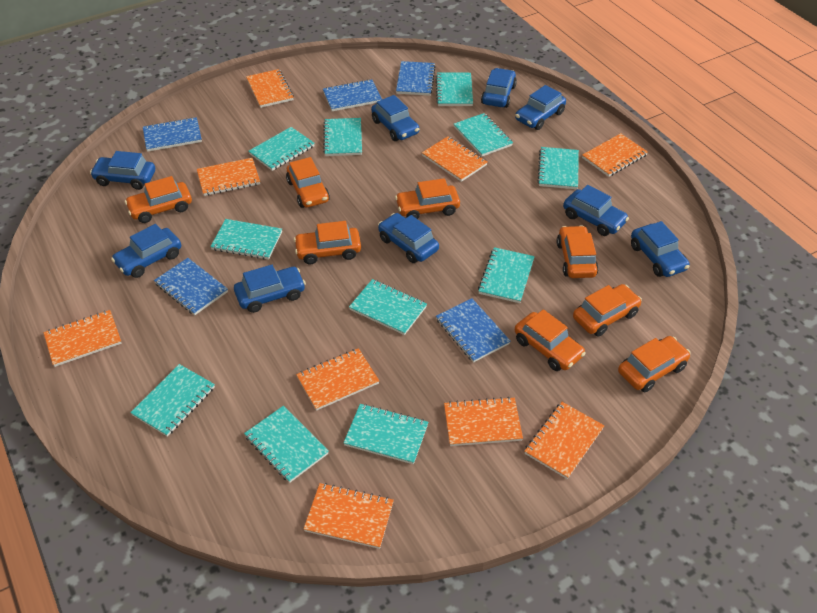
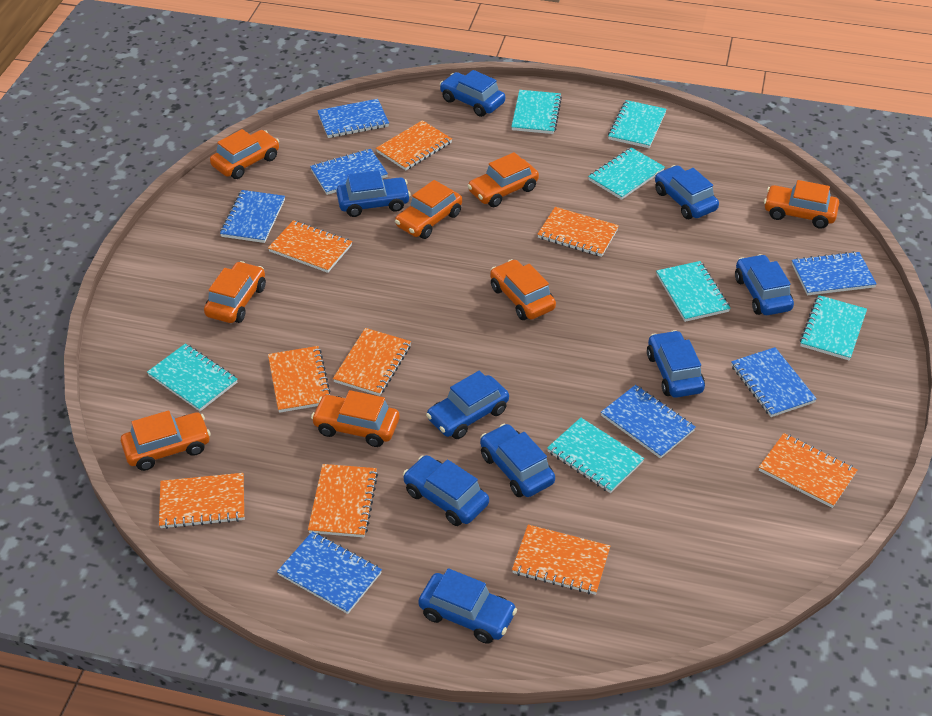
blue notebook: [143,117,202,152] [154,258,228,315] [323,79,382,111] [396,61,436,96] [436,298,511,363] = 5 -> [220,190,285,243] [277,531,382,614] [310,149,388,195] [317,99,389,138] [601,385,696,459] [731,347,817,417] [792,251,877,295] = 7
turquoise notebook: [130,364,215,437] [210,219,282,260] [244,406,329,483] [249,127,315,171] [323,118,362,156] [343,404,428,464] [349,279,427,335] [436,73,473,106] [454,113,513,157] [478,247,535,303] [538,147,579,189] = 11 -> [147,344,237,411] [511,90,562,134] [547,418,644,493] [588,147,665,200] [608,100,667,148] [656,261,730,322] [800,295,867,360] = 7

